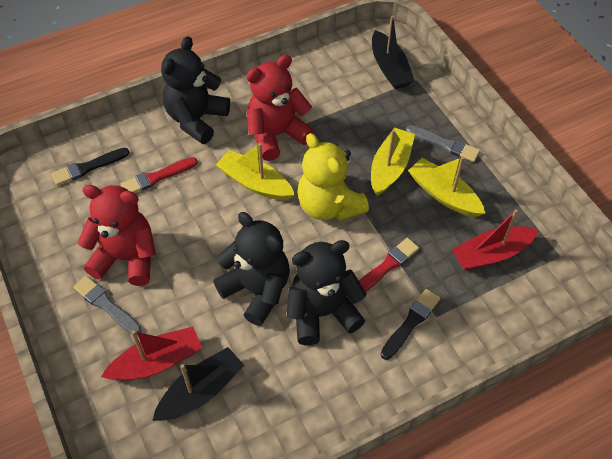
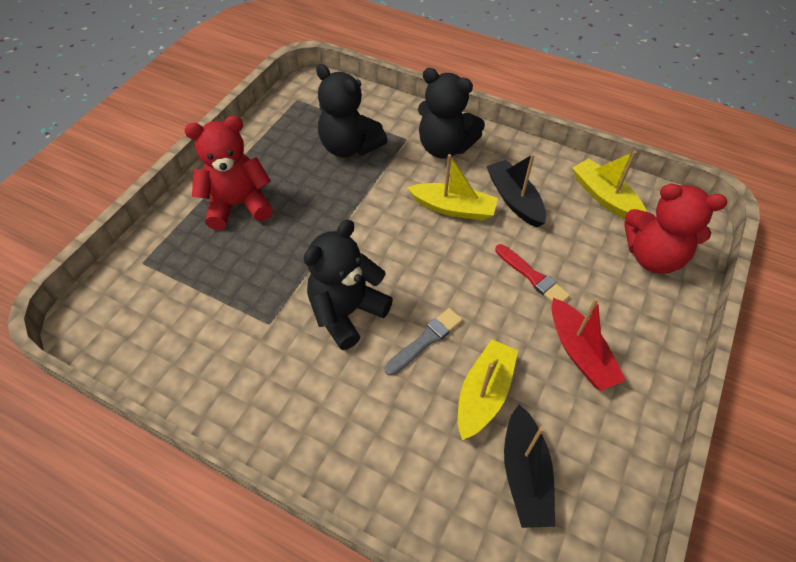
black brush: [51,148,129,186] [381,289,440,360] = 2 -> none = 0
grey brush: [73,276,142,335] [406,125,480,162] = 2 -> [385,308,463,376] = 1
red boat: [101,327,202,381] [452,209,539,270] = 2 -> [551,298,626,391] = 1
red brush: [121,157,198,193] [359,238,419,292] = 2 -> [495,244,570,302] = 1
yellow teddy bear: [297,133,369,221] = 1 -> none = 0

